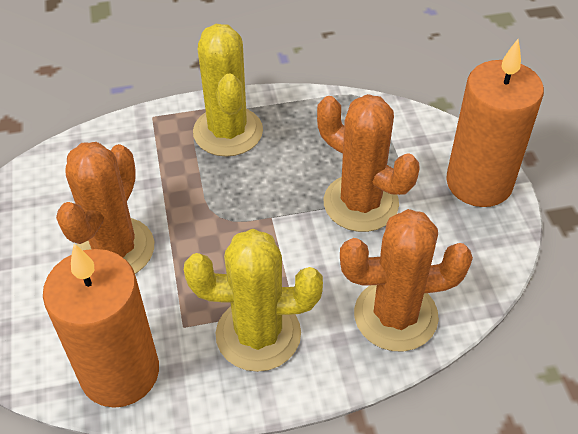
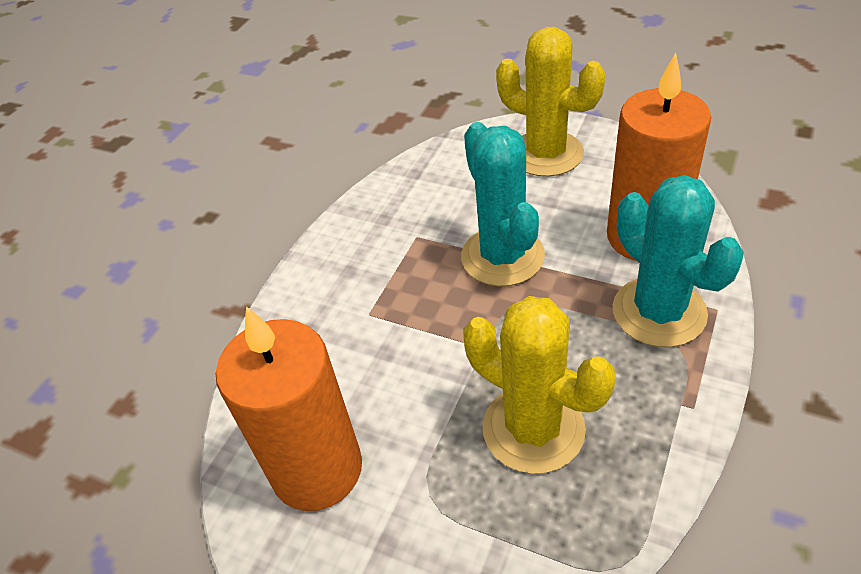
orange cactus: [56,142,154,274] [317,94,420,232] [340,209,473,351] = 3 -> none = 0
turquoise cactus: none = 0 -> [461,122,545,286] [613,175,744,347] = 2

